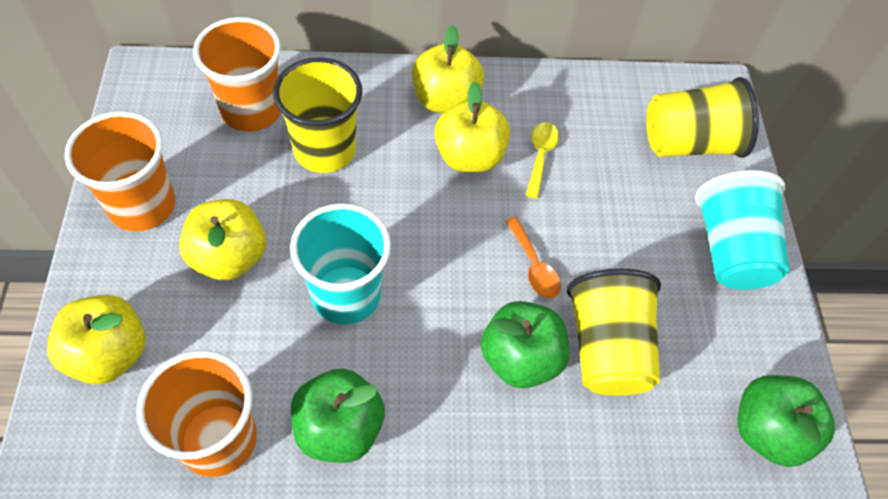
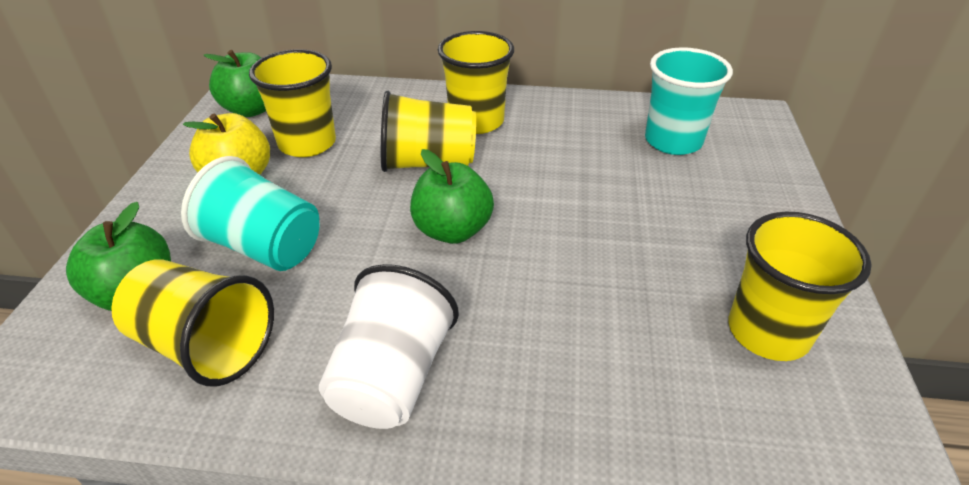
orange cup: [64,111,175,231] [136,351,257,477] [193,17,281,132] = 3 -> none = 0
orange spoon: [505,217,561,298] = 1 -> none = 0
white cup: none = 0 -> [319,264,459,429] = 1
yellow apple: [47,295,146,385] [179,199,266,281] [412,25,484,113] [434,81,510,173] = 4 -> [183,113,270,175] = 1
yellow cup: [273,57,362,173] [567,269,661,396] [646,77,759,158] = 3 -> [111,259,274,387] [249,49,336,157] [381,91,476,172] [438,31,514,134] [729,212,872,361] = 5
yellow spoon: [526,122,559,199] = 1 -> none = 0

